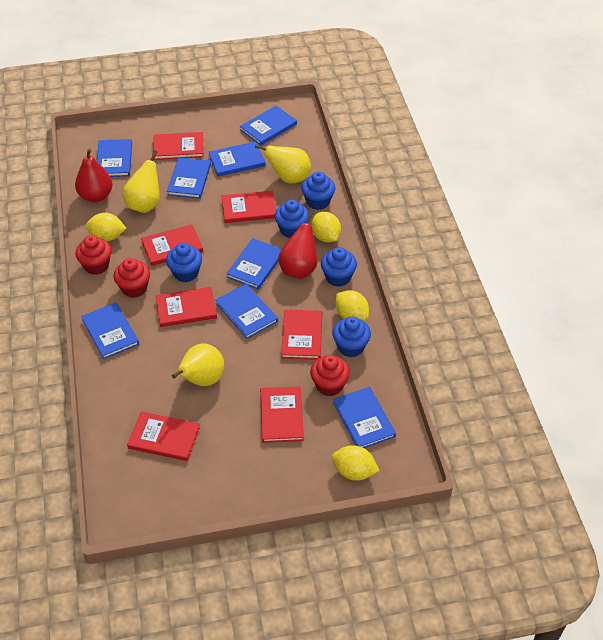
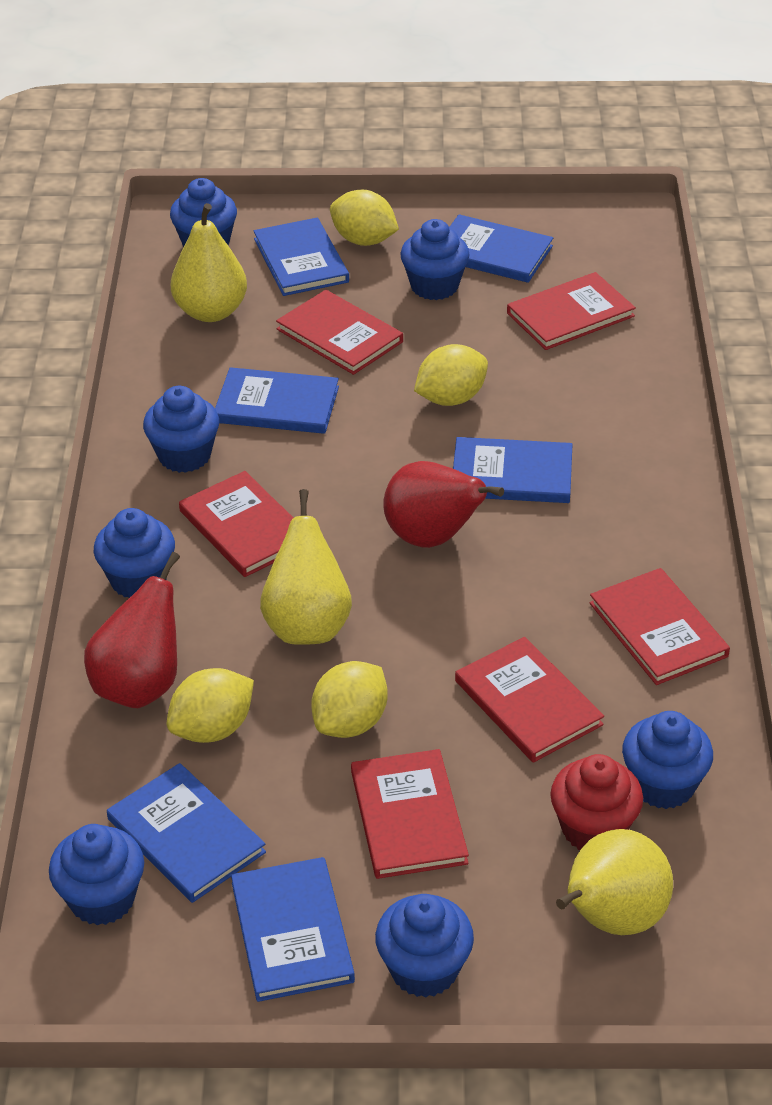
blue book: [81,302,139,359] [97,139,132,177] [167,157,211,199] [209,141,266,177] [216,284,278,339] [226,238,281,290] [240,106,297,145] [333,387,396,448] = 8 -> [107,763,266,903] [215,367,339,434] [231,857,355,1002] [253,218,349,296] [449,214,553,283] [453,437,573,503] = 6
blue cupcake: [166,243,202,282] [275,199,309,238] [301,171,335,210] [321,247,357,287] [332,317,371,357] = 5 -> [49,824,144,925] [94,508,175,598] [143,386,219,473] [170,178,237,247] [375,894,474,998] [400,219,470,300] [622,711,713,809] = 7
red book: [127,411,200,461] [141,224,203,266] [153,132,204,160] [155,287,217,327] [221,190,276,223] [260,386,304,443] [281,310,322,360] = 7 -> [179,471,293,577] [276,290,403,375] [351,749,469,879] [455,637,604,763] [507,272,636,350] [590,568,730,685] = 6
red cupcake: [75,235,112,275] [114,258,150,298] [310,355,350,396] = 3 -> [550,754,643,850] = 1

